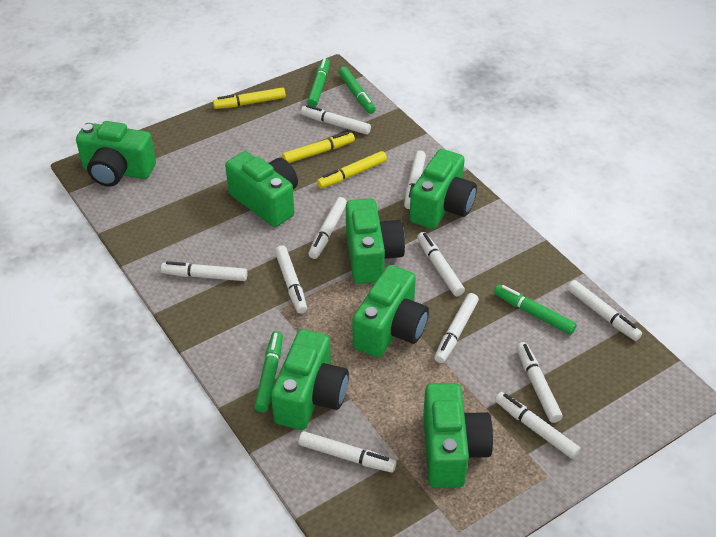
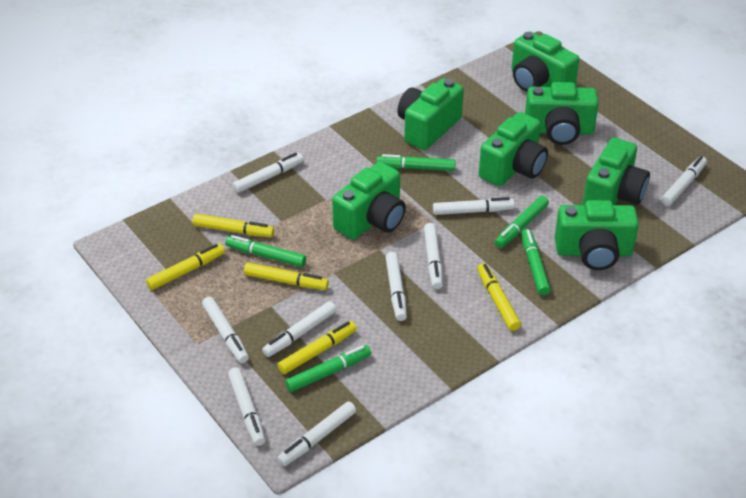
green marker: [254,331,283,412] [307,58,330,107] [338,67,376,114] [494,285,577,335] = 4 -> [225,235,306,267] [285,345,371,392] [377,154,456,171] [495,196,549,248] [521,229,551,295] = 5
white marker: [161,261,248,281] [275,245,307,314] [298,431,396,472] [301,105,371,135] [308,197,347,259] [404,150,426,209] [417,232,465,296] [434,293,479,363] [495,392,580,459] [516,342,563,423] [567,280,642,341] = 11 -> [202,297,249,363] [228,367,266,446] [233,153,303,193] [262,301,337,357] [277,401,356,466] [385,252,407,321] [424,223,443,289] [433,197,515,215] [661,156,707,206] = 9
yellow marker: [213,87,286,109] [282,132,355,163] [317,151,387,189] = 3 -> [146,244,225,290] [192,214,274,237] [244,263,329,290] [278,321,357,374] [477,263,521,331] = 5

